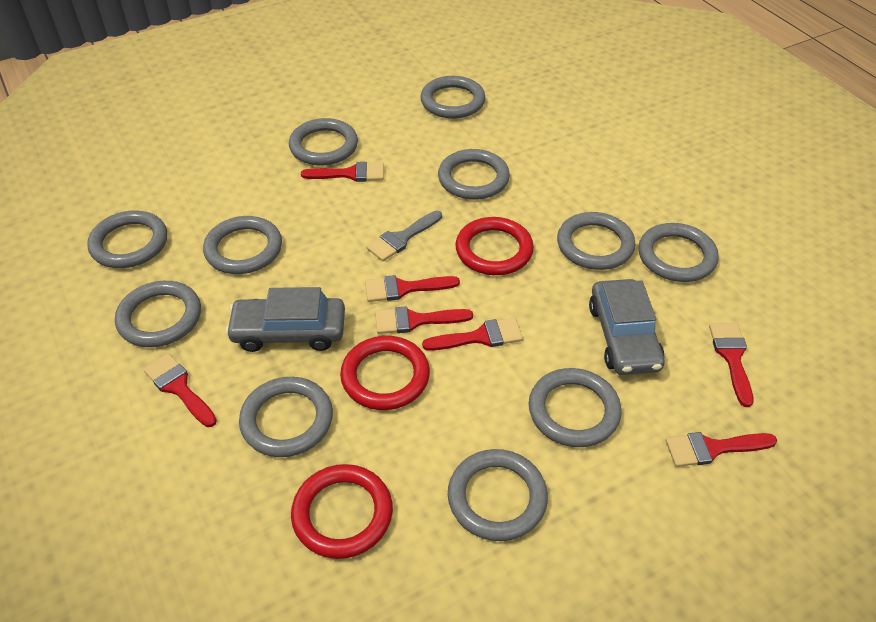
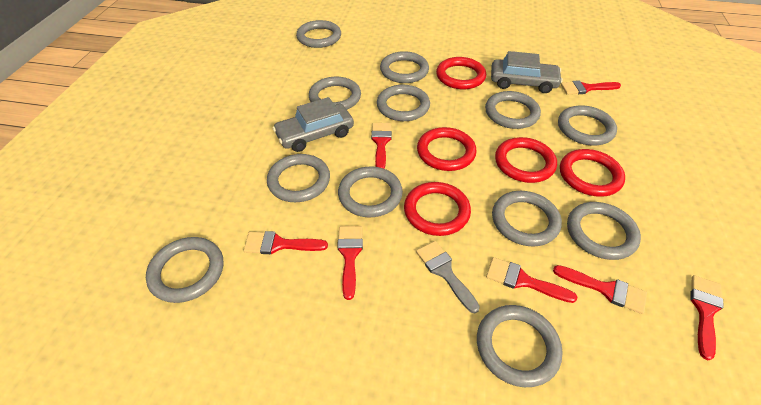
grey ring: [87,210,167,268] [115,281,201,347] [203,216,282,274] [239,377,333,457] [289,118,358,166] [420,76,485,119] [438,149,510,200] [448,449,548,541] [529,368,622,447] [557,212,636,270] [638,223,719,282] = 11 -> [146,237,223,303] [267,154,330,202] [296,20,341,48] [309,77,361,110] [338,167,403,217] [377,85,430,121] [380,51,429,83] [477,305,563,387] [485,91,541,129] [492,191,562,247] [558,105,617,146] [567,202,641,260] = 12
red ring: [291,464,393,559] [340,336,430,410] [455,217,534,275] = 3 -> [404,182,471,236] [417,127,477,171] [436,57,486,89] [495,137,557,183] [560,149,625,197] = 5

